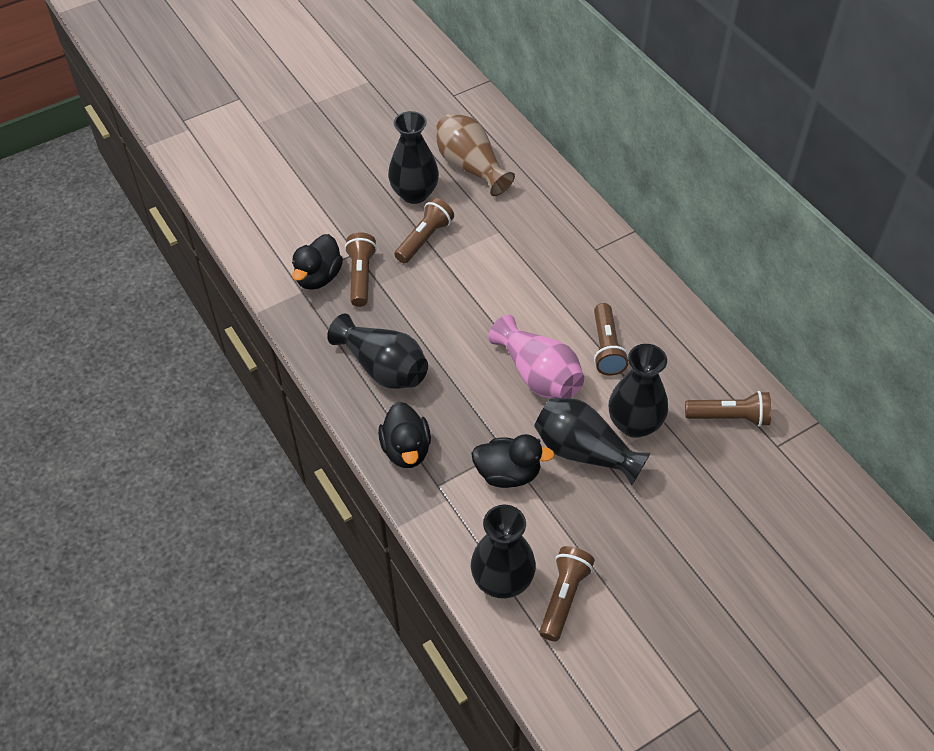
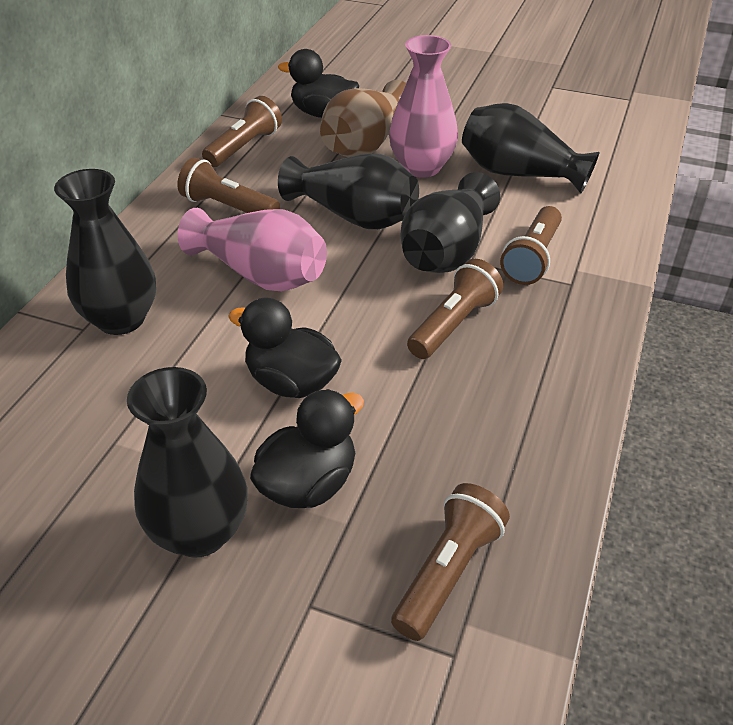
pink vase: [488,315,584,399] = 1 -> [177,208,327,291] [389,35,458,178] = 2

